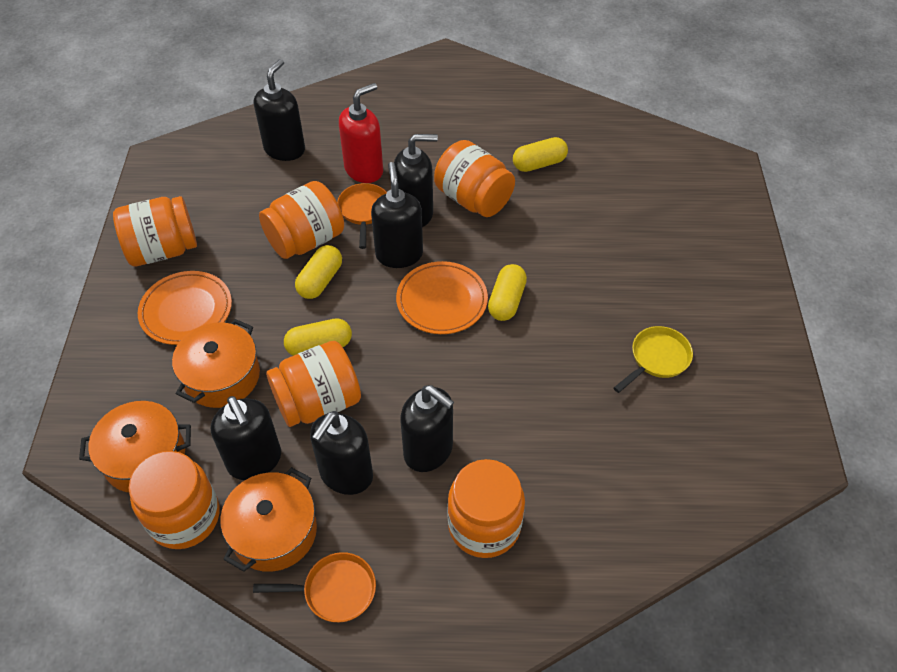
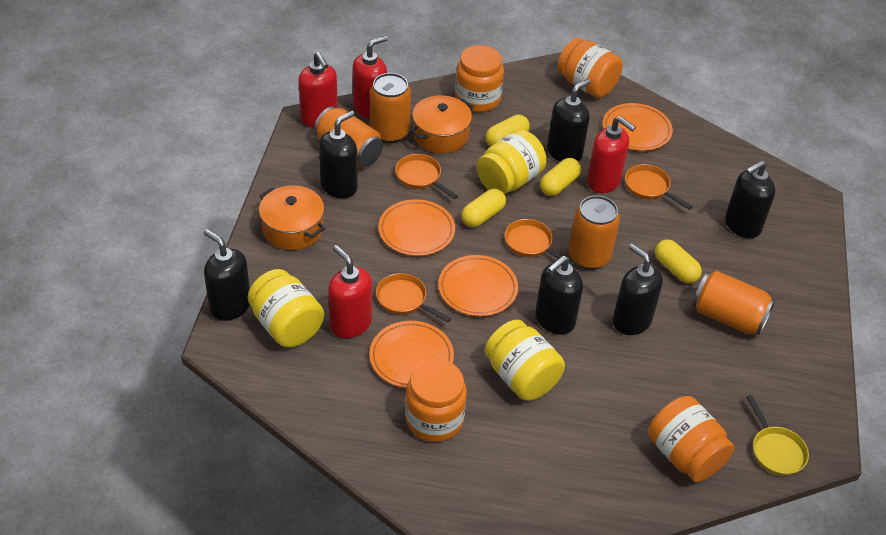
orange can: none = 0 -> [314,106,383,168] [370,73,411,143] [568,195,620,269] [692,271,775,335] = 4
orange jar: [113,196,197,266] [129,451,220,549] [259,181,344,259] [266,341,361,427] [434,140,515,217] [447,459,525,558] = 6 -> [405,359,467,442] [455,45,504,112] [557,38,623,98] [648,396,734,482] = 4
orange pan: [253,552,376,622] [337,183,387,249] = 2 -> [376,273,451,323] [395,154,458,199] [504,219,575,267] [625,164,693,210] = 4
orange plate: [138,271,232,345] [396,261,488,334] = 2 -> [369,321,454,388] [378,199,455,256] [438,255,518,316] [602,103,673,151] = 4
orange pot: [79,401,191,492] [172,319,260,408] [220,467,317,572] = 3 -> [259,185,325,250] [410,95,473,153] = 2
red soap dispenser: [339,83,383,183] = 1 -> [298,52,338,128] [328,245,372,338] [353,36,388,119] [587,116,636,193] = 4
yellow jar: none = 0 -> [248,269,324,347] [476,129,547,194] [485,320,565,401] = 3

